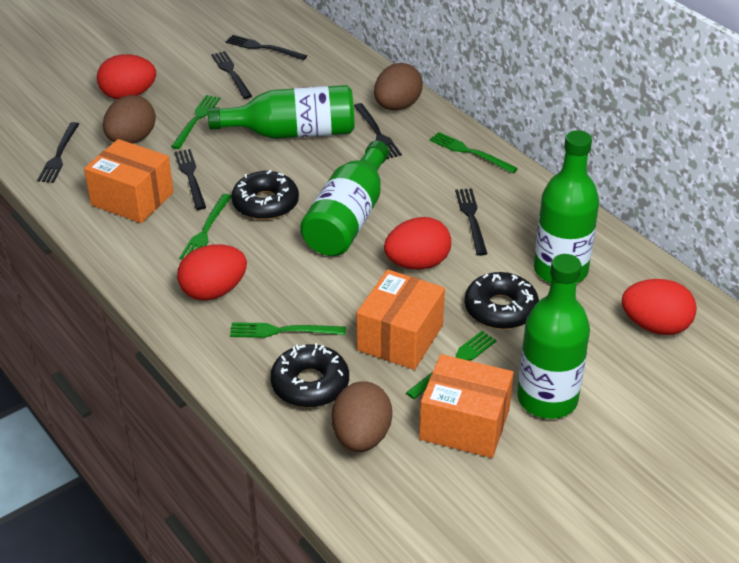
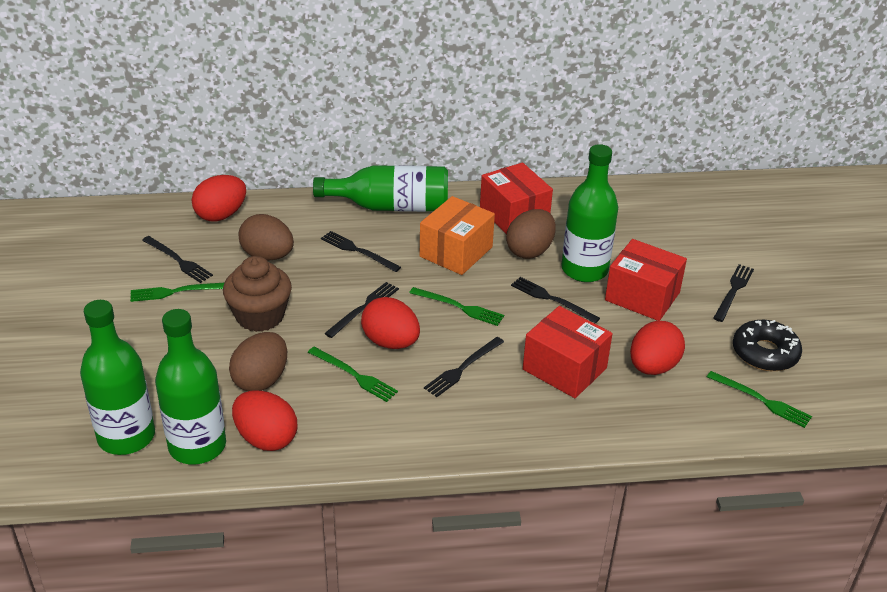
black donut: [231,170,299,220] [270,343,349,408] [465,272,539,329] = 3 -> [733,320,802,371] = 1
brown cupcake: none = 0 -> [223,256,292,332] = 1
green fork: [171,95,220,149] [179,194,231,260] [230,322,346,338] [406,331,497,399] [429,132,518,173] = 5 -> [130,283,224,302] [308,347,398,402] [409,287,504,326] [707,371,812,428] = 4
orange box: [84,139,174,223] [357,269,445,370] [419,354,514,458] = 3 -> [420,196,495,275] = 1
red box: none = 0 -> [480,162,553,234] [523,306,613,398] [605,239,687,321] = 3

